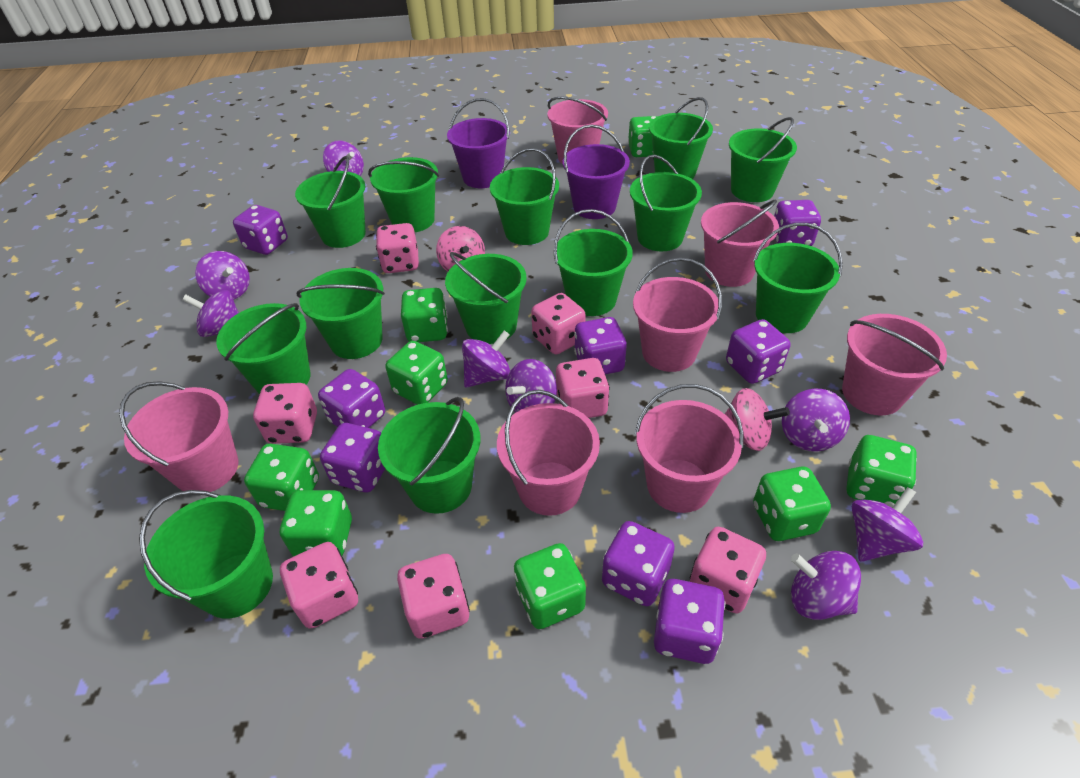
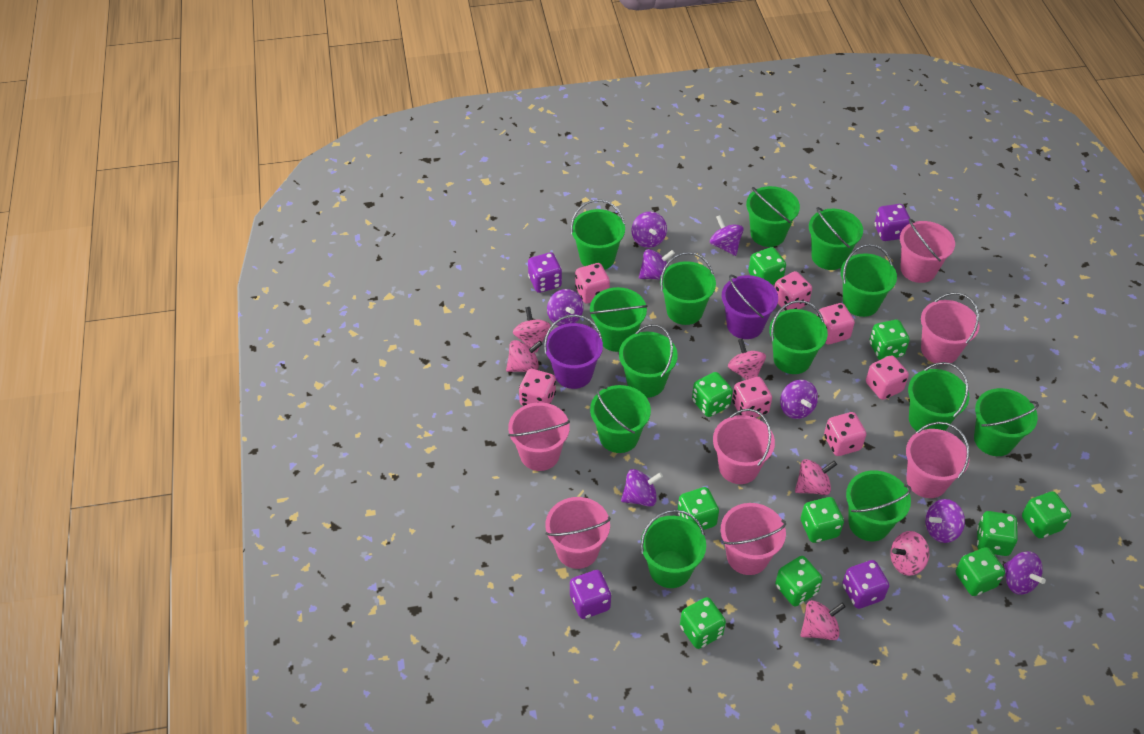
green dice: [244,444,319,511] [280,490,352,557] [385,341,448,405] [401,288,448,342] [514,543,586,629] [628,116,657,157] [753,467,831,541] [847,435,917,508] = 8 -> [678,487,719,530] [680,597,726,649] [692,372,733,417] [749,247,786,285] [775,556,822,607] [801,497,844,543] [869,320,910,360] [956,547,1005,596] [977,511,1018,556] [1022,491,1071,538] = 10
pink spinning top: [436,226,485,272] [725,388,790,451] = 2 -> [506,340,542,372] [513,307,551,353] [728,339,766,380] [795,459,837,495] [800,600,846,640] [890,531,929,576] = 6
purple dice: [233,205,288,255] [318,369,385,428] [320,423,385,492] [574,317,627,375] [602,521,675,606] [654,579,725,664] [726,319,791,384] [774,200,821,246] = 8 -> [528,252,562,293] [570,570,611,619] [842,560,889,609] [875,204,910,241] = 4

